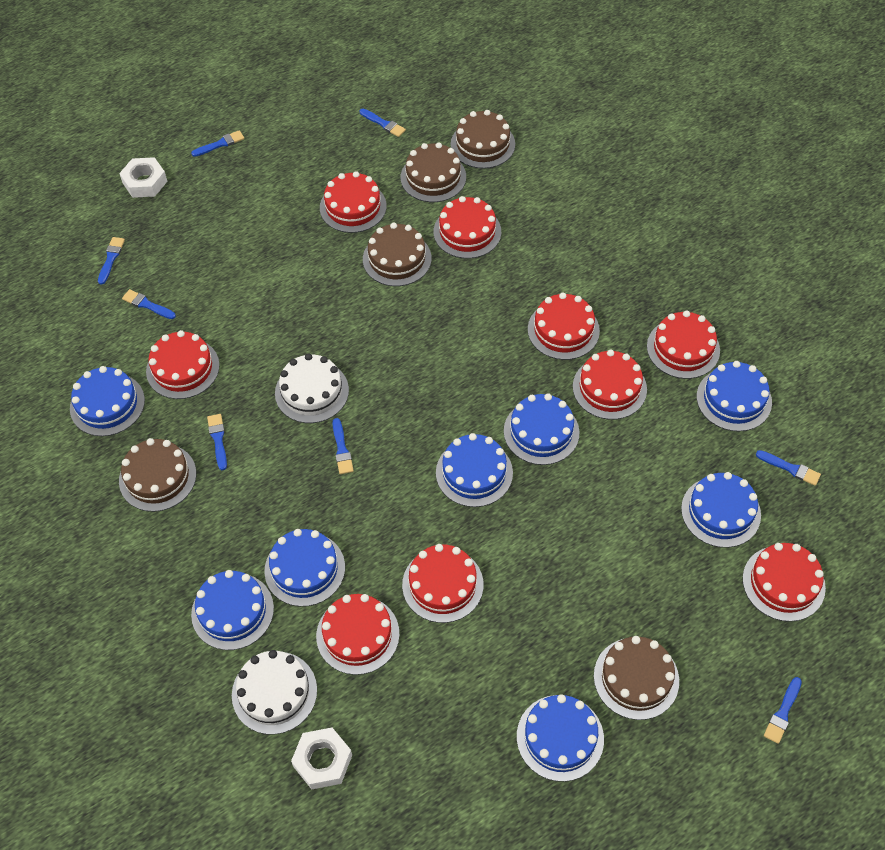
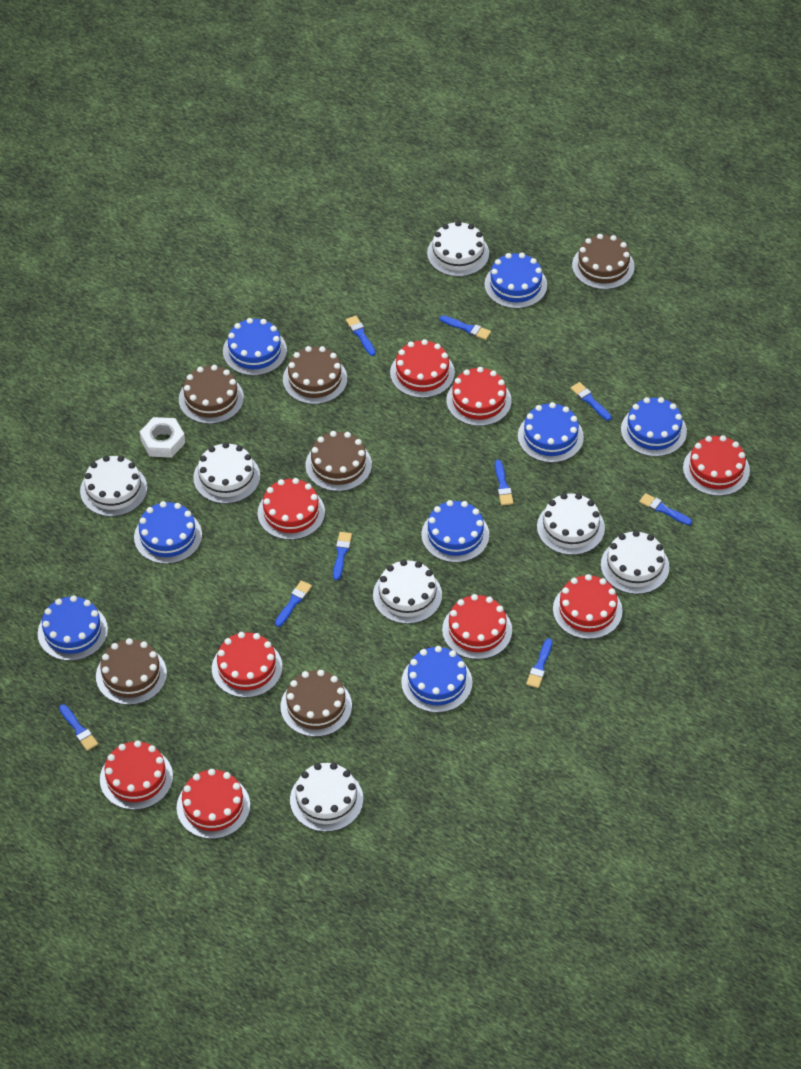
blue brush: [98,237,125,285] [122,289,176,319] [191,130,244,157] [207,414,227,470] [332,418,354,474] [360,109,406,137] [756,450,821,486] [764,677,802,744] = 8 -> [59,704,98,751] [275,580,312,627] [333,532,352,580] [346,316,376,356] [440,316,491,340] [495,460,514,506] [526,638,553,688] [571,382,612,421] [639,493,692,525] = 9
brown cake: [119,438,196,512] [363,223,432,286] [401,142,466,202] [451,110,515,169] [594,636,679,720] = 5 -> [96,638,167,705] [179,365,244,424] [281,670,352,737] [283,346,347,404] [305,431,372,491] [572,234,634,290] = 6
white cake: [232,650,317,734] [275,353,349,423] = 2 -> [80,456,147,517] [193,442,260,504] [290,763,363,832] [373,560,442,624] [427,221,489,277] [537,493,605,555] [601,530,670,594] = 7
white nut: [119,157,168,198] [291,728,352,789] = 2 -> [140,417,185,458] = 1

